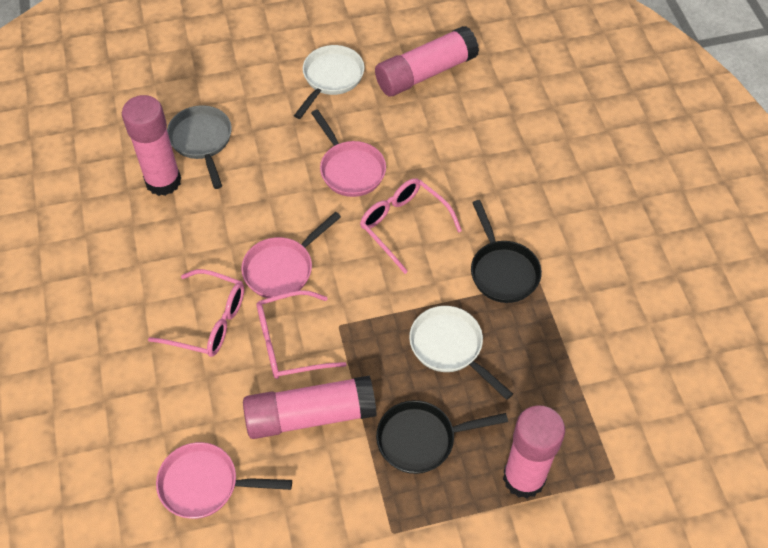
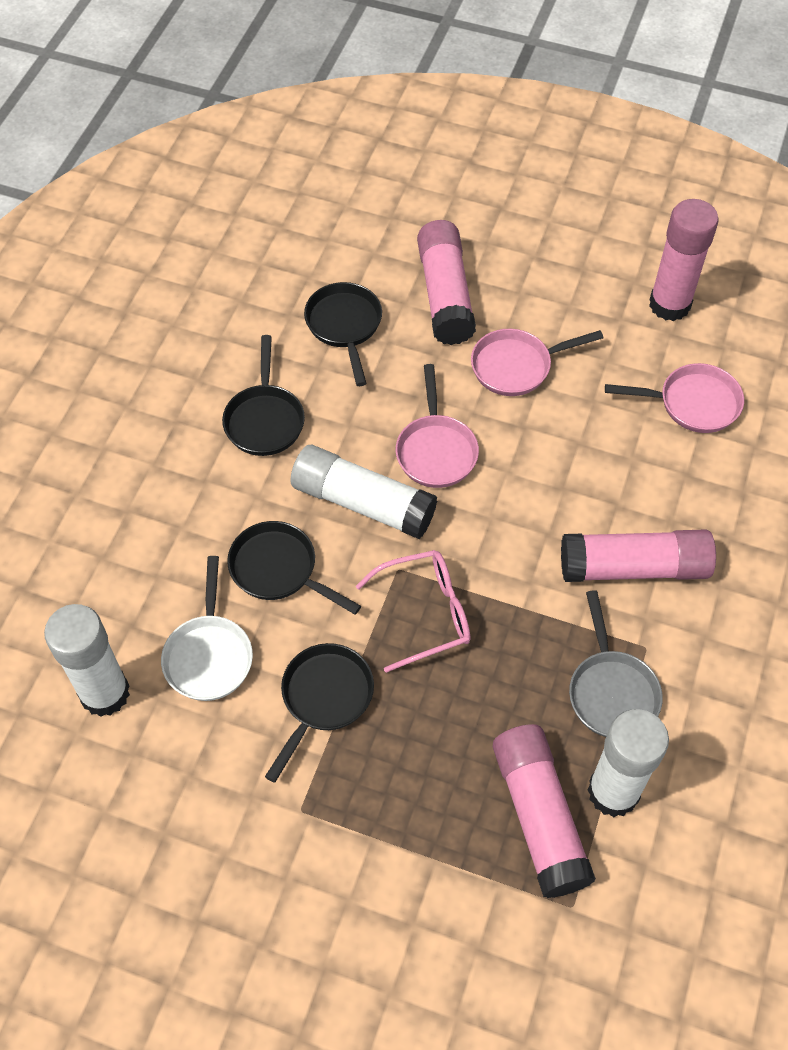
black pan: [376,400,508,474] [471,200,542,303] = 2 -> [222,335,305,456] [227,521,361,615] [265,643,374,783] [304,282,382,386] = 4
pink glasses: [148,269,244,357] [256,290,347,379] [360,178,462,274] = 3 -> [356,550,470,673] = 1
white glue stick: none = 0 -> [44,604,130,717] [290,445,437,539] [588,709,669,817] = 3
white pan: [294,45,364,119] [409,306,513,400] = 2 -> [161,556,253,701] = 1

